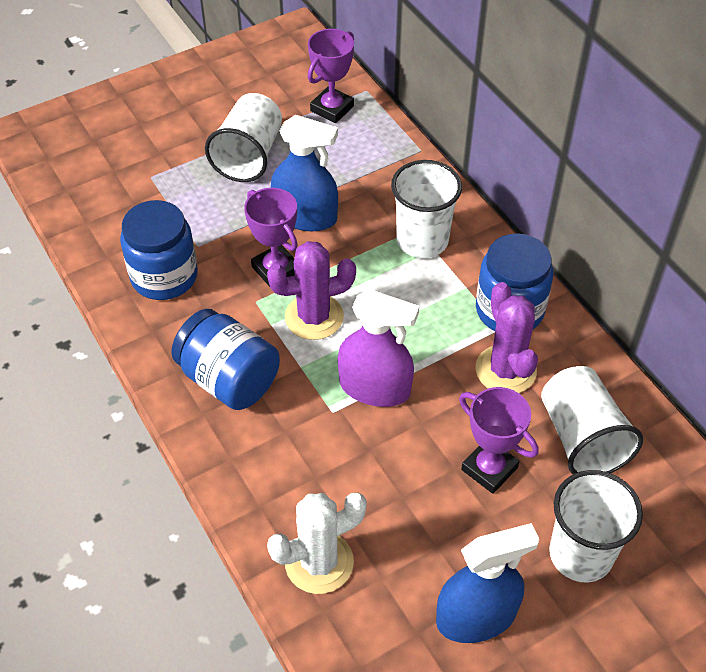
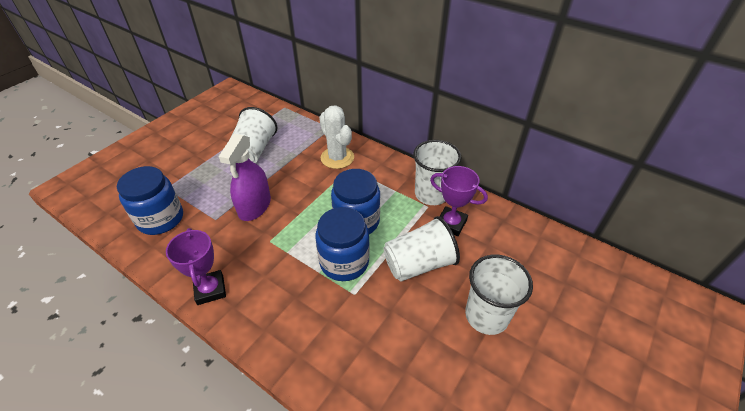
blue spray bottle: [271,115,338,231] [436,523,540,643] = 2 -> none = 0
purple cactus: [267,241,356,340] [475,282,538,393] = 2 -> none = 0
purple trophy: [244,188,298,287] [308,29,354,123] [459,387,539,494] = 3 -> [166,228,226,305] [430,166,488,236] = 2

